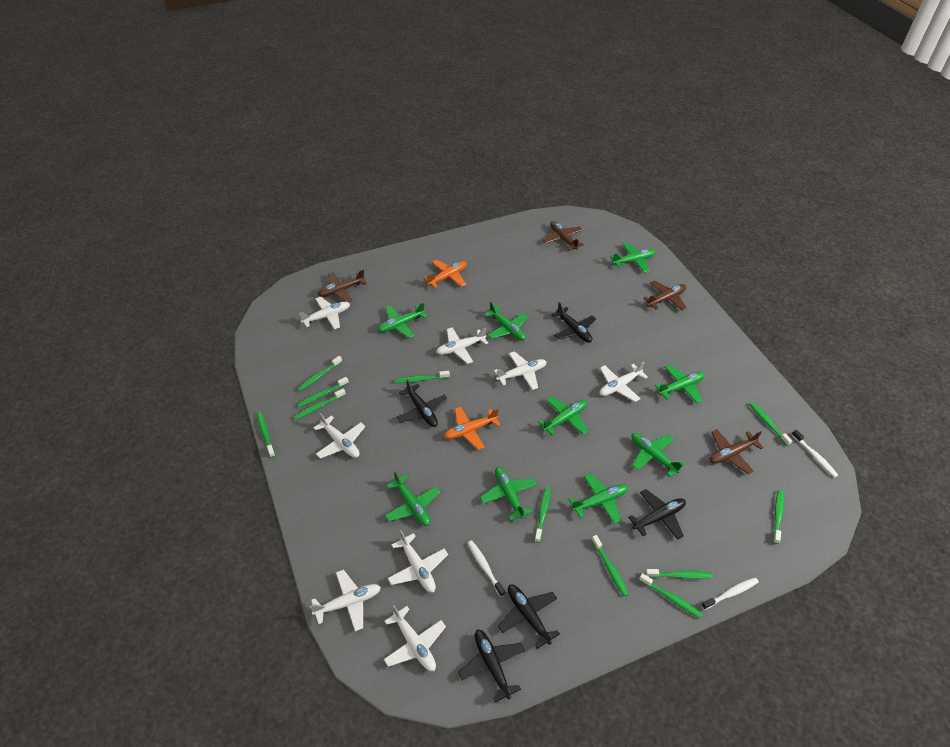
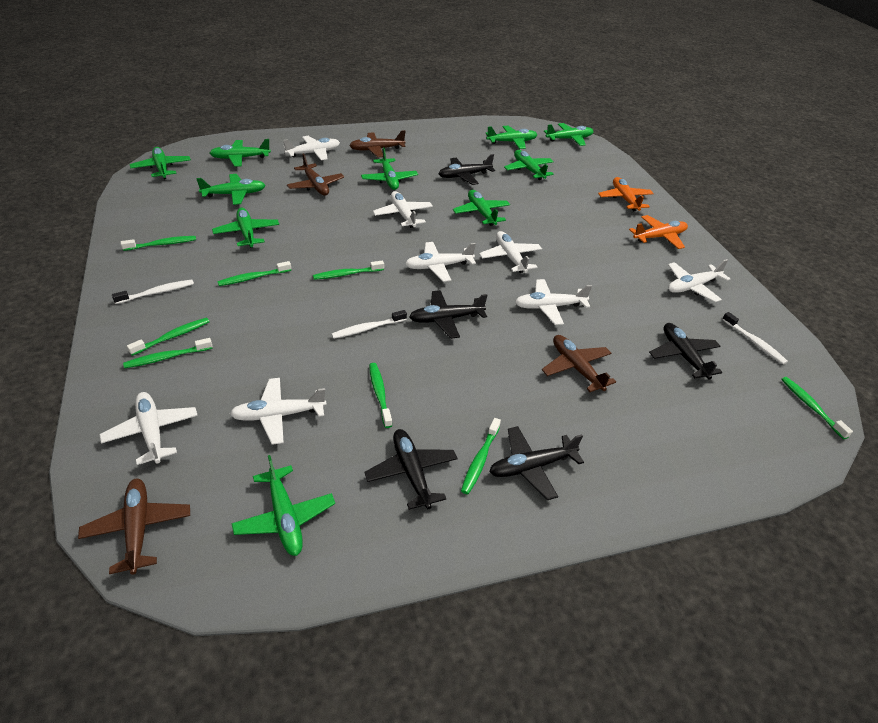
green plane: [378,303,427,338] [385,471,440,526] [480,467,537,520] [484,302,529,340] [538,396,588,436] [569,473,628,524] [610,243,656,272] [631,433,685,477] [654,364,705,403] = 9 -> [129,147,191,179] [196,174,266,205] [210,139,271,167] [212,208,279,248] [231,455,335,556] [361,147,418,190] [453,190,510,226] [486,126,538,149] [504,150,554,180] [544,123,594,146] = 10
green toothbrush: [256,412,275,458] [293,389,346,420] [297,356,342,391] [297,377,349,407] [395,371,450,383] [534,487,550,543] [592,535,628,596] [639,573,702,618] [645,569,713,579] [749,402,793,446] [773,490,784,544] = 11 -> [121,236,196,251] [123,338,213,368] [127,317,210,356] [217,261,291,286] [313,261,384,280] [369,363,392,428] [461,418,501,494] [781,377,853,439] = 8

